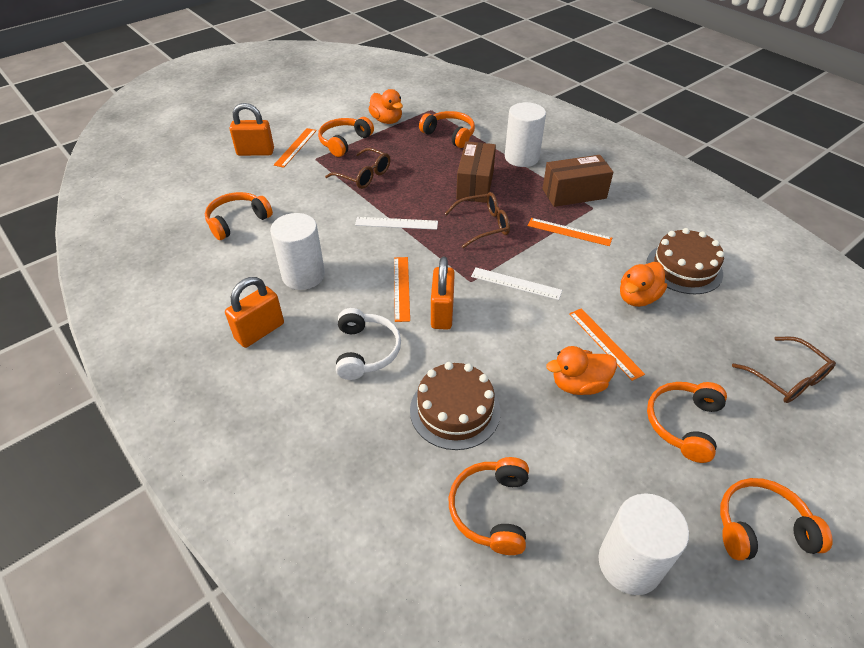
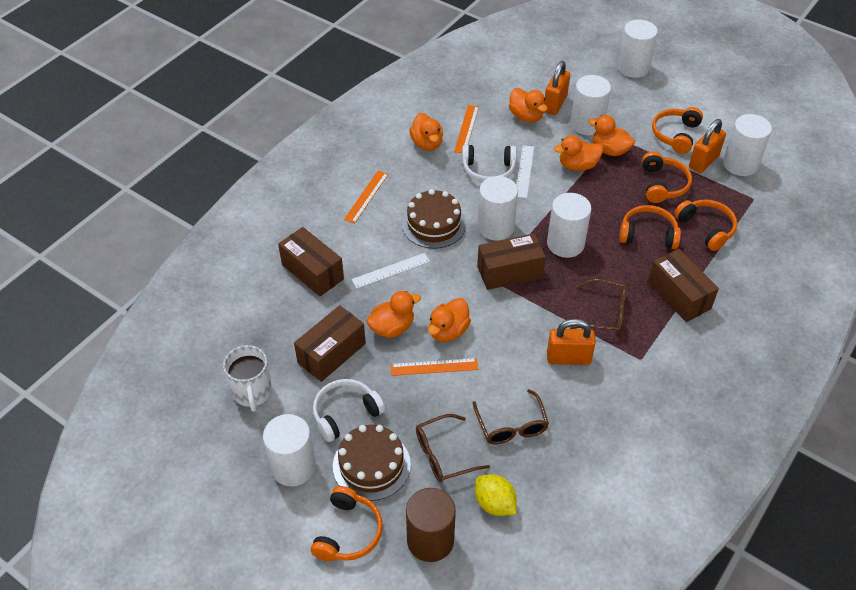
brown box: [456,141,496,203] [542,155,613,207] = 2 -> [278,227,344,296] [294,305,366,382] [477,233,546,290] [648,249,719,322] = 4
brown cylinder: none = 0 -> [406,488,456,562] = 1
orange duck: [369,89,403,124] [546,346,617,395] [620,262,667,307] = 3 -> [366,291,421,338] [409,113,443,151] [428,298,471,342] [509,88,548,122] [554,135,603,171] [588,115,635,156] = 6
orange headphones: [205,192,273,240] [318,117,374,157] [419,111,475,148] [449,457,529,555] [647,382,727,463] [720,478,833,560] = 6 -> [311,486,383,561] [619,205,681,249] [642,151,692,203] [652,107,703,154] [674,199,737,251] = 5
orange ruler: [274,128,317,168] [394,257,410,322] [528,218,612,246] [569,308,645,381] = 4 -> [344,170,389,224] [390,358,478,376] [454,105,479,153] = 3
white cylinder: [270,213,325,290] [505,102,546,167] [598,493,689,595] = 3 -> [263,414,316,486] [477,176,518,240] [547,193,591,258] [570,75,611,135] [617,20,658,78] [723,114,772,176] = 6
white headphones: [336,308,401,380] = 1 -> [313,379,385,442] [462,145,517,182] = 2
white mug: none = 0 -> [223,345,272,412] = 1
yellow lemon: none = 0 -> [475,474,517,516] = 1

